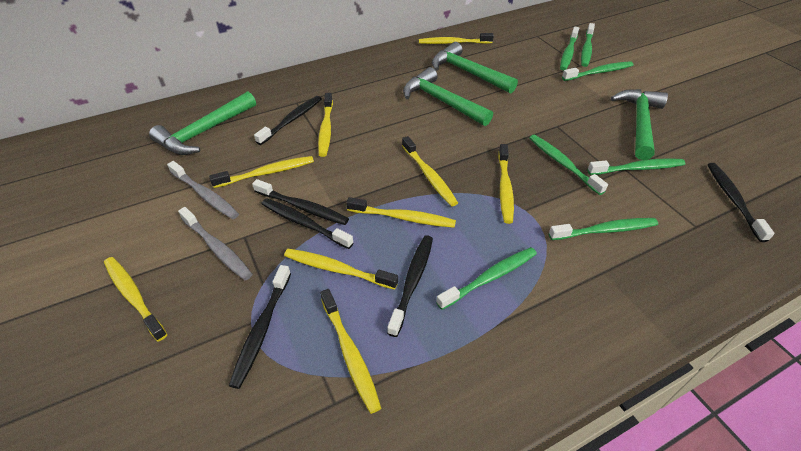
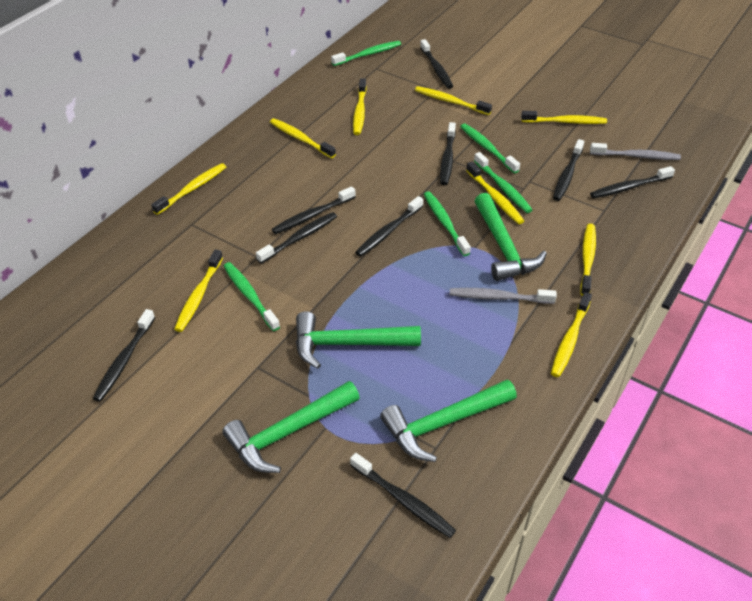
black toothbrush: [229,265,291,389] [252,179,349,225] [254,96,322,145] [262,198,354,249] [387,235,433,337] [708,163,775,242] = 6 -> [93,309,155,402] [256,212,337,264] [272,186,355,234] [350,453,456,538] [355,196,423,257] [420,39,453,89] [440,122,456,185] [553,139,584,201] [590,166,675,199] = 9
green toothbrush: [436,247,537,310] [529,135,608,195] [549,218,658,240] [560,27,579,70] [562,61,634,81] [581,23,595,67] [587,158,685,175] = 7 -> [224,262,280,331] [331,41,401,66] [424,191,471,256] [460,123,520,173] [474,152,532,213] = 5

